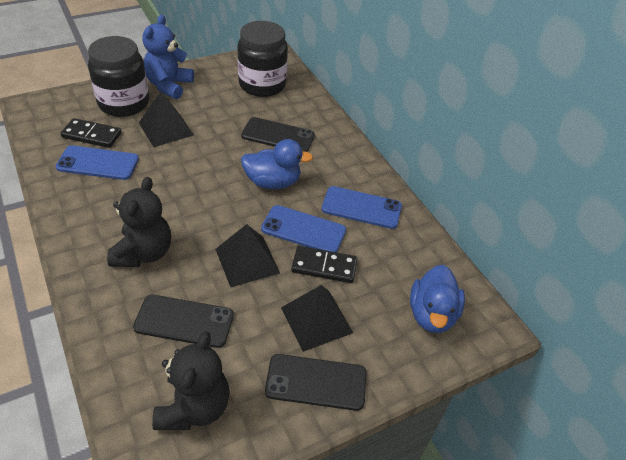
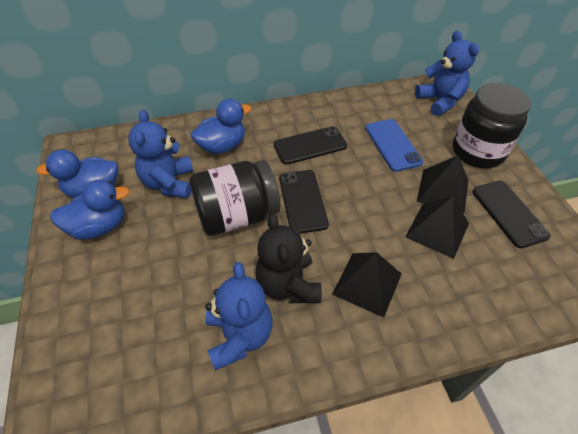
black domino: [61,118,121,148] [291,246,357,283] = 2 -> none = 0
black teddy bear: [107,177,171,267] [152,331,230,430] = 2 -> [255,214,322,303] = 1
blue duck: [241,139,313,189] [410,265,465,333] = 2 -> [36,150,118,198] [50,180,130,240] [191,99,252,154] = 3
blue phone: [56,145,139,180] [261,205,346,252] [322,186,402,229] = 3 -> [365,119,423,172] = 1
blue teddy bear: [143,15,194,99] = 1 -> [128,110,193,198] [205,262,273,371] [415,30,479,116] = 3

